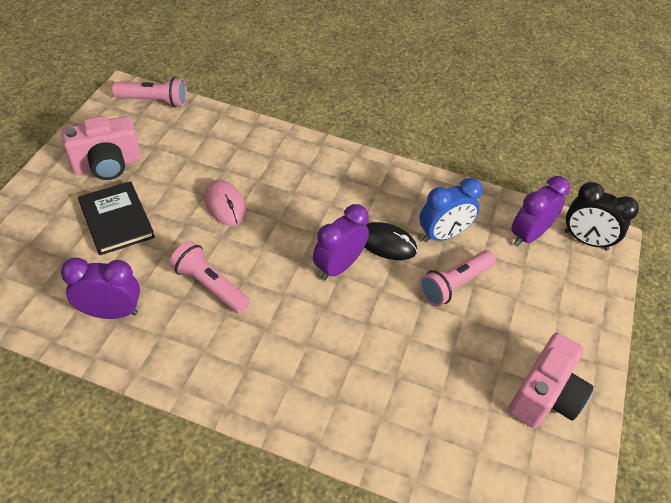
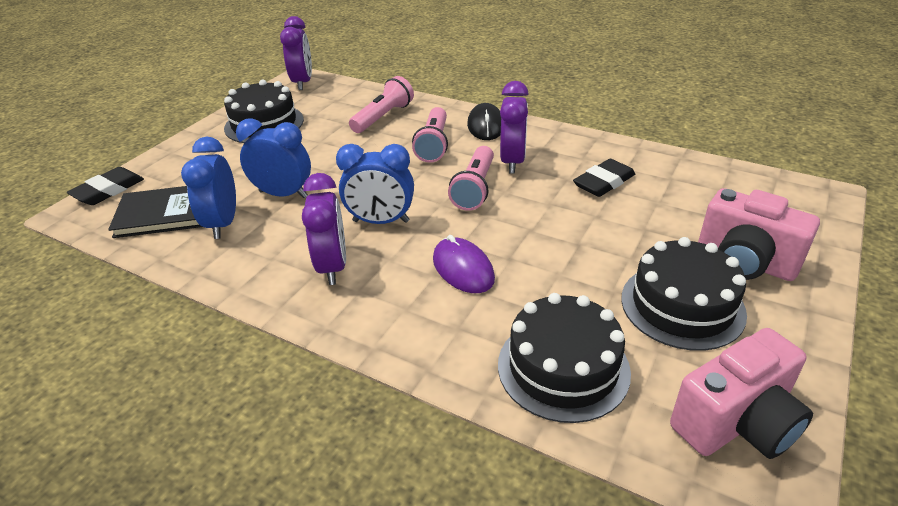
black cake: none = 0 -> [224,79,304,143] [498,293,631,423] [621,237,747,351] = 3
black clock: [564,182,639,251] = 1 -> none = 0
black eraser: none = 0 -> [67,167,144,205] [573,159,635,197] = 2
blue clock: [419,178,483,242] = 1 -> [181,137,236,239] [236,118,311,198] [336,144,414,224] = 3
pink mouse: [204,179,246,226] = 1 -> none = 0
purple mouse: none = 0 -> [433,235,495,293] = 1

